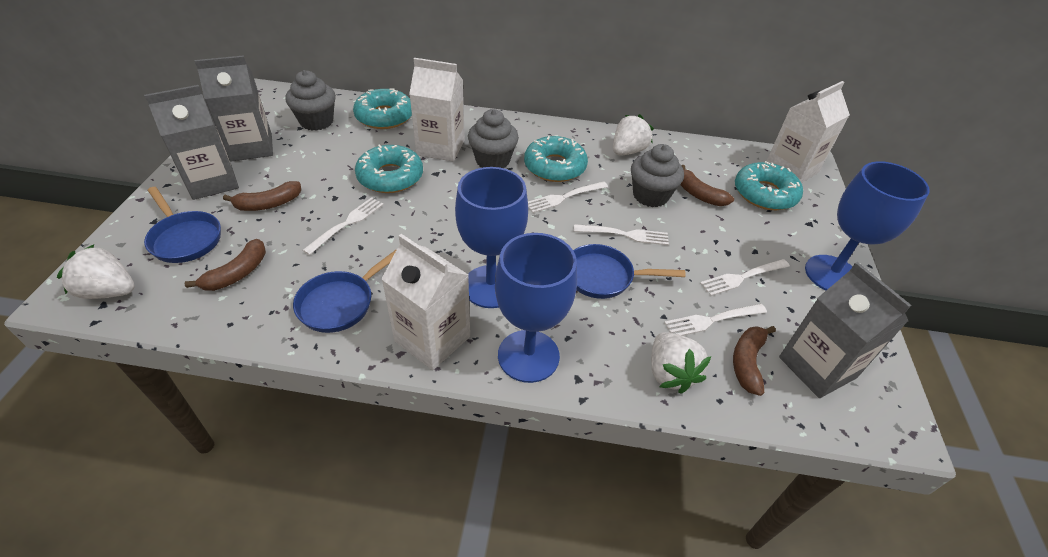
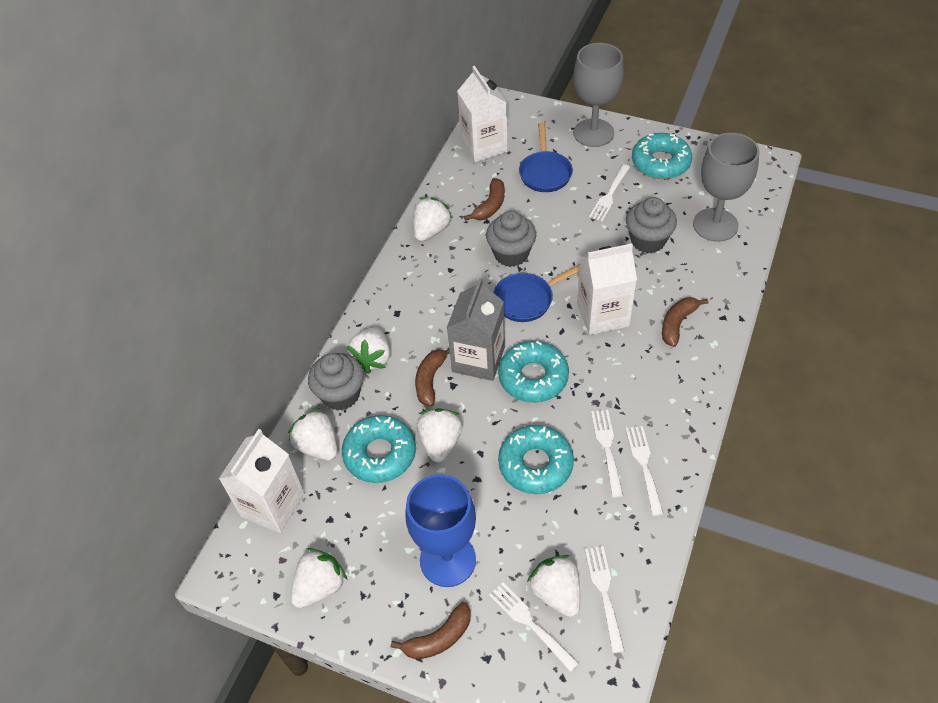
blue goblet: [455,167,528,308] [495,233,577,383] [805,161,930,290] = 3 -> [405,474,476,587] = 1
blue pan: [144,187,221,263] [293,249,397,333] [573,244,686,299] = 3 -> [493,264,580,322] [519,123,573,192] = 2
grey carton: [144,85,239,200] [195,55,273,162] [779,262,912,398] = 3 -> [447,278,505,381] = 1
grey goblet: none = 0 -> [574,43,624,147] [693,133,759,242] = 2
white strawberry: [57,245,135,299] [613,114,654,155] [651,332,711,394] = 3 -> [288,408,338,461] [291,548,347,608] [347,327,390,374] [413,197,452,242] [417,408,462,463] [527,555,580,617] = 6

